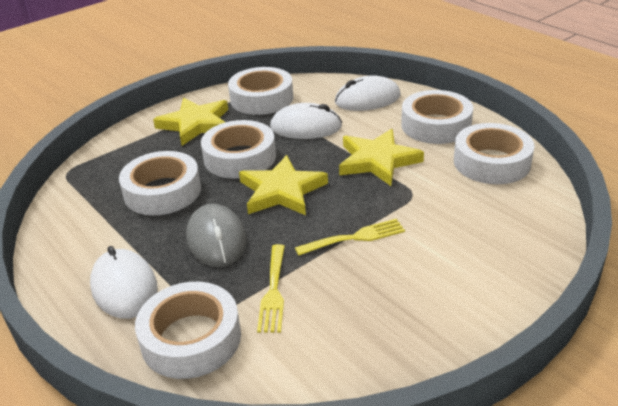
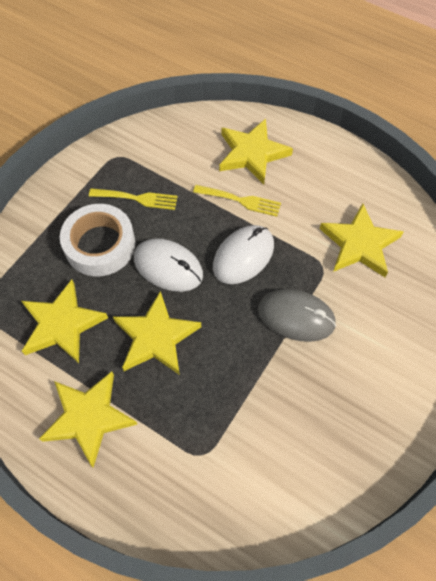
white mouse: [90,246,158,319] [270,103,342,139] [335,75,401,111] = 3 -> [134,239,203,292] [213,225,274,284] = 2
white tape: [119,151,201,215] [135,282,241,379] [201,120,276,179] [228,67,293,115] [401,90,473,144] [454,123,535,184] = 6 -> [60,204,136,276] = 1
yellow star: [153,98,228,146] [239,155,328,215] [339,129,424,186] = 3 -> [22,280,108,363] [39,371,137,468] [113,291,201,375] [219,119,293,184] [320,203,403,277] = 5

